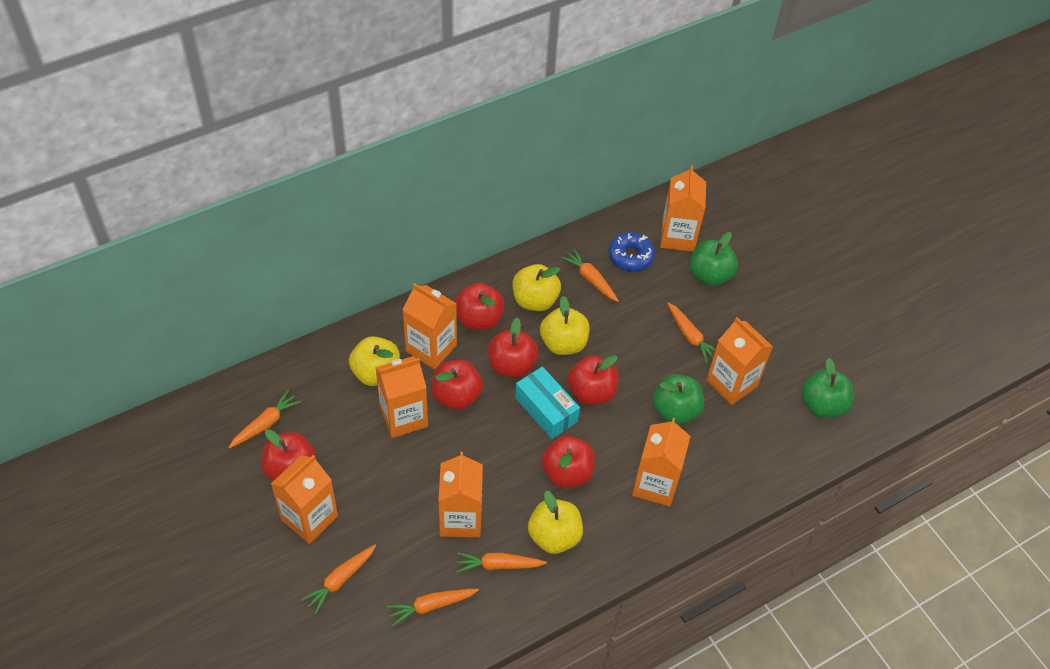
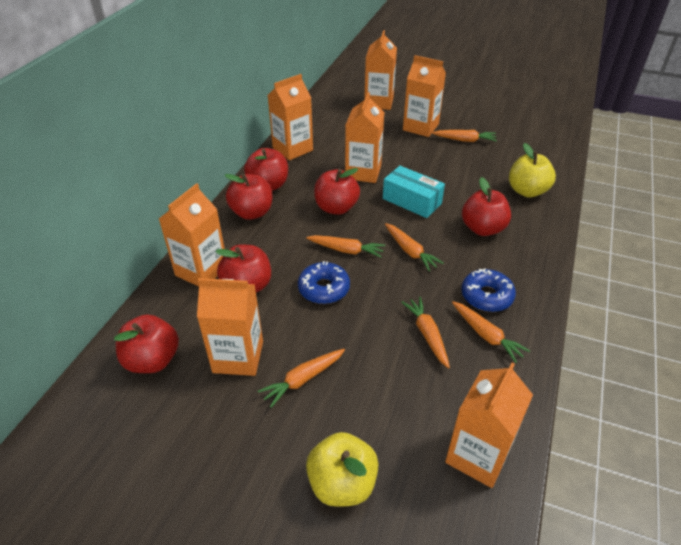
blue donut: [608,232,655,272] = 1 -> [298,261,350,304] [461,268,516,312] = 2
green apple: [653,374,704,424] [690,232,738,286] [801,358,853,418] = 3 -> none = 0
yellow apple: [349,336,400,386] [512,264,561,311] [528,490,583,554] [540,296,589,355] = 4 -> [306,432,379,507] [509,143,556,198] = 2

